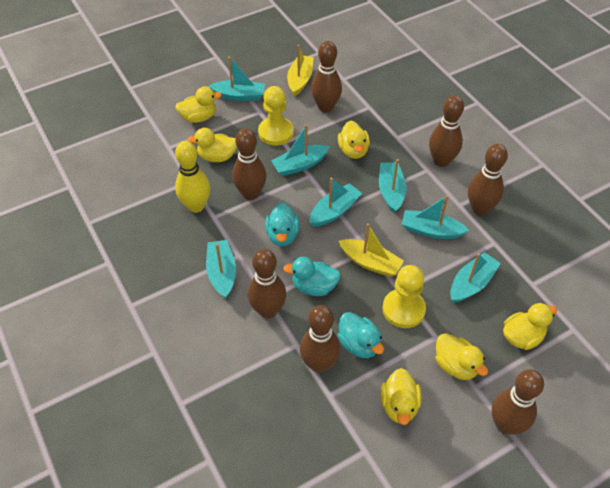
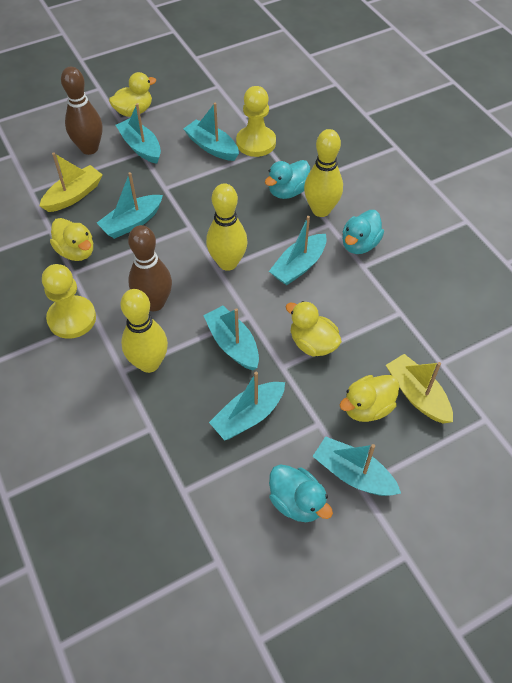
brown bowling pin: [232,128,267,200] [248,249,286,318] [300,305,341,373] [311,41,342,112] [429,95,464,167] [468,144,508,215] [492,369,544,435] = 7 -> [61,67,103,155] [128,225,172,311] = 2
yellow bowling pin: [175,141,210,213] = 1 -> [121,289,168,373] [206,183,248,271] [304,129,343,217] = 3
yellow duck: [175,86,222,123] [187,128,237,162] [338,120,370,159] [381,368,422,425] [435,333,488,380] [503,303,557,350] = 6 -> [50,218,93,261] [109,72,156,117] [286,301,342,357] [340,375,399,422] = 4

